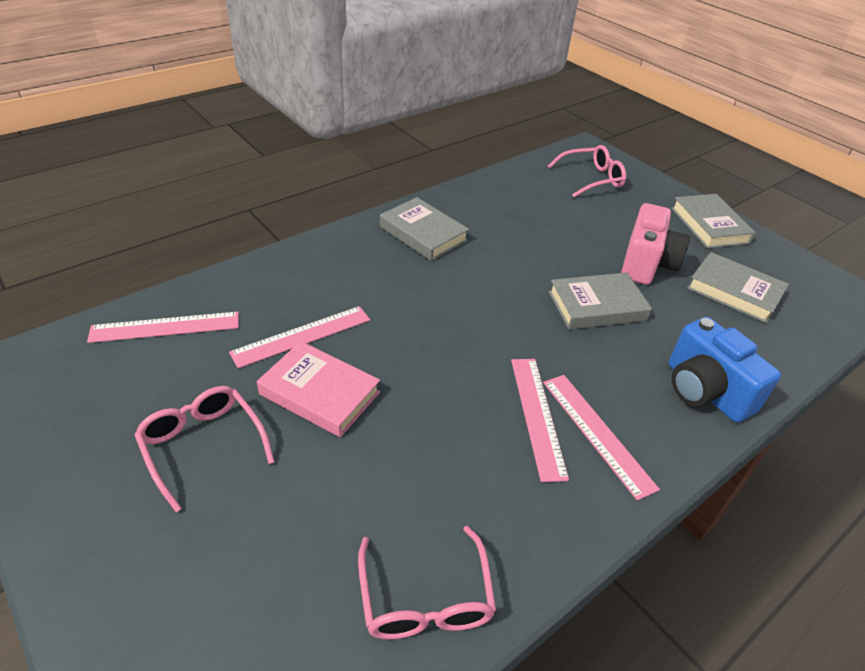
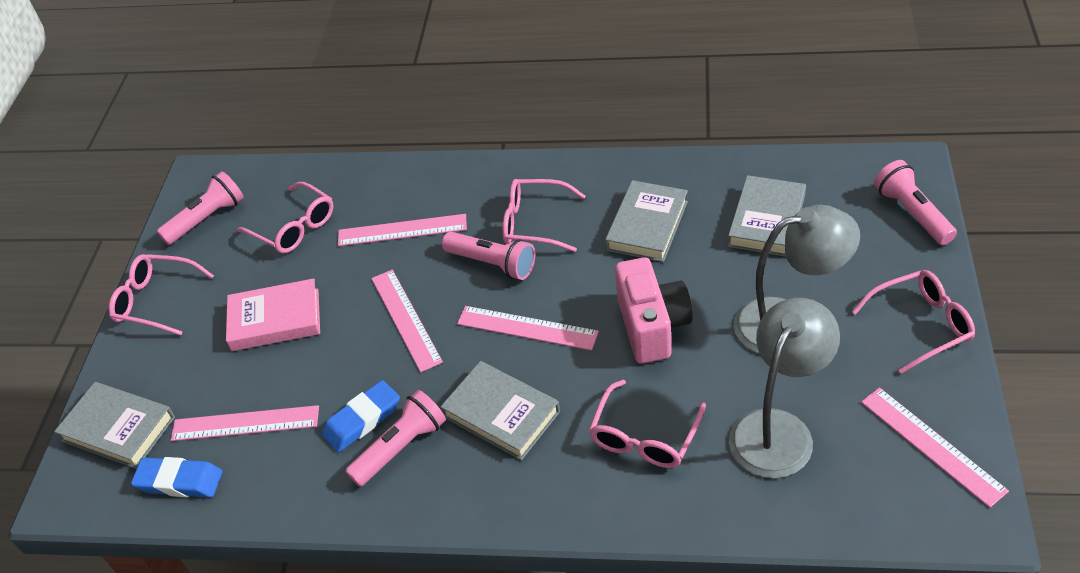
blue camera: [669,317,781,423] = 1 -> none = 0
blue eraser: none = 0 -> [131,457,222,497] [322,380,400,453] = 2
grey lamp: none = 0 -> [729,298,840,478] [734,205,860,354] = 2
pink flashlight: none = 0 -> [157,171,244,245] [345,390,446,487] [442,232,535,280] [874,160,957,245] = 4
pink glasses: [134,386,275,512] [358,526,496,639] [547,145,626,197] = 3 -> [109,254,214,335] [237,182,334,253] [502,179,586,252] [589,380,706,468] [852,270,975,374] = 5
pink ruler: [87,312,239,343] [229,306,370,368] [511,359,569,482] [543,375,660,501] = 4 -> [171,405,319,441] [338,214,467,246] [371,270,443,372] [457,306,599,350] [861,387,1009,508] = 5

